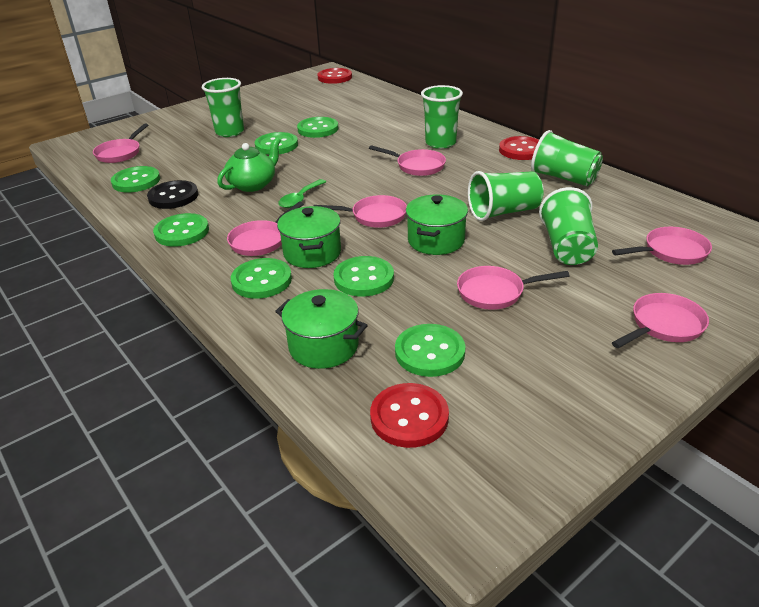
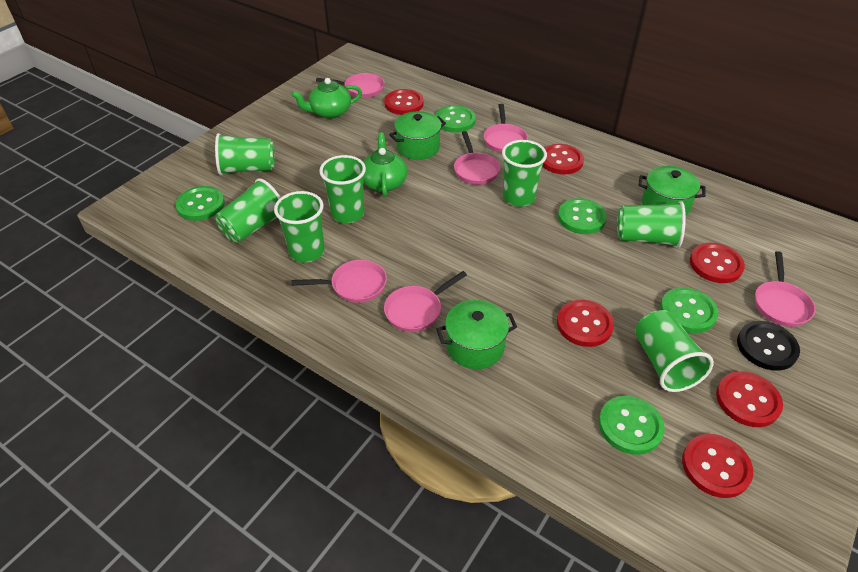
green button: [111,166,160,192] [153,213,209,247] [231,258,292,299] [255,132,298,155] [297,117,339,138] [333,256,394,297] [395,324,466,377] = 7 -> [175,186,225,221] [435,105,476,133] [558,198,607,234] [599,396,665,455] [660,287,718,333] = 5
green cup: [202,78,244,137] [421,85,463,149] [468,171,544,221] [531,130,603,186] [539,187,598,265] = 5 -> [215,133,275,175] [215,178,281,243] [274,191,325,263] [319,155,366,223] [502,140,547,207] [617,201,686,248] [635,310,714,392] = 7
green spoon: [278,179,326,208] = 1 -> none = 0
green teapot: [217,137,281,192] = 1 -> [291,78,362,119] [363,132,407,197] = 2
pink pan: [93,124,148,163] [227,202,304,256] [314,195,407,228] [369,145,446,176] [457,266,570,310] [612,227,712,265] [612,293,709,348] = 7 -> [291,260,387,303] [316,73,384,98] [384,271,467,332] [454,131,500,185] [484,104,528,153] [755,251,816,327] = 6
red button: [318,68,352,84] [370,383,449,448] [499,136,539,160] = 3 -> [384,89,424,115] [543,144,584,174] [557,300,614,347] [682,434,753,498] [690,243,745,283] [716,371,783,427] = 6

